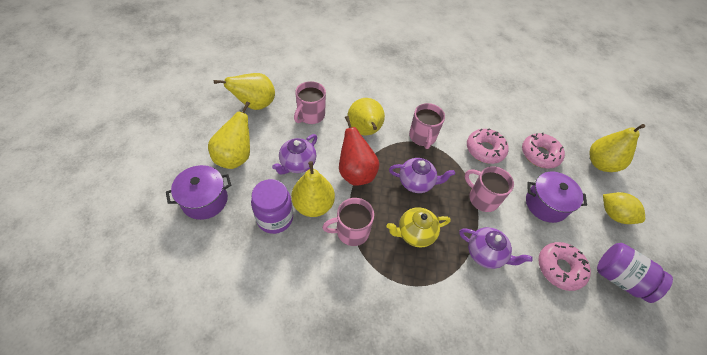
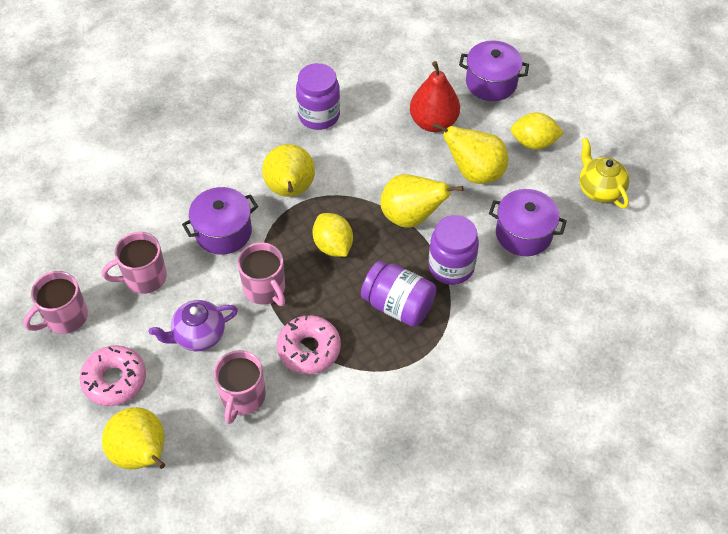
pink donut: [467,128,508,164] [522,132,565,169] [538,242,591,291] = 3 -> [79,345,146,406] [277,315,341,374] = 2
purple jar: [251,179,293,234] [597,243,673,303] = 2 -> [296,63,340,130] [361,261,436,327] [429,215,479,285] = 3
purple pot: [166,165,231,220] [526,172,587,223] = 2 -> [182,187,258,255] [459,40,529,101] [489,189,567,256] = 3
purple teapot: [272,134,317,175] [389,158,455,193] [459,227,533,269] = 3 -> [149,300,238,351] = 1
yellow lemon: [603,192,645,224] = 1 -> [313,213,353,257] [511,113,564,150] = 2
yellow pear: [208,101,250,169] [214,73,275,110] [291,161,335,217] [347,98,385,135] [589,124,645,172] = 5 -> [102,407,165,469] [262,144,315,197] [380,174,463,228] [433,123,508,184] = 4

